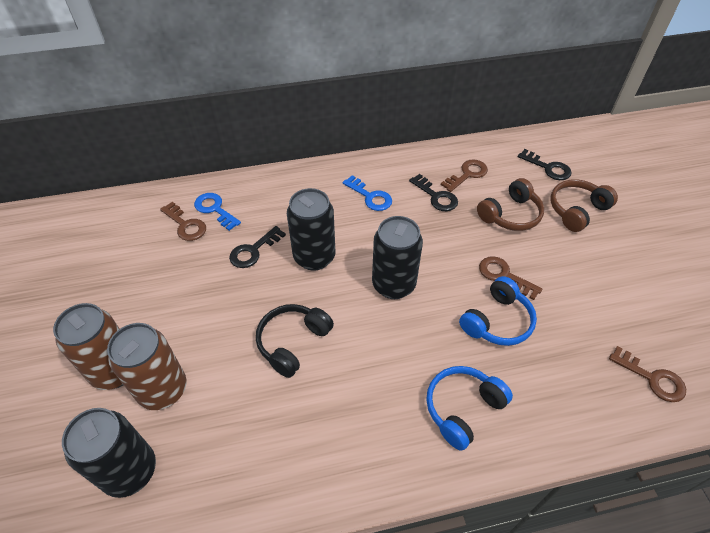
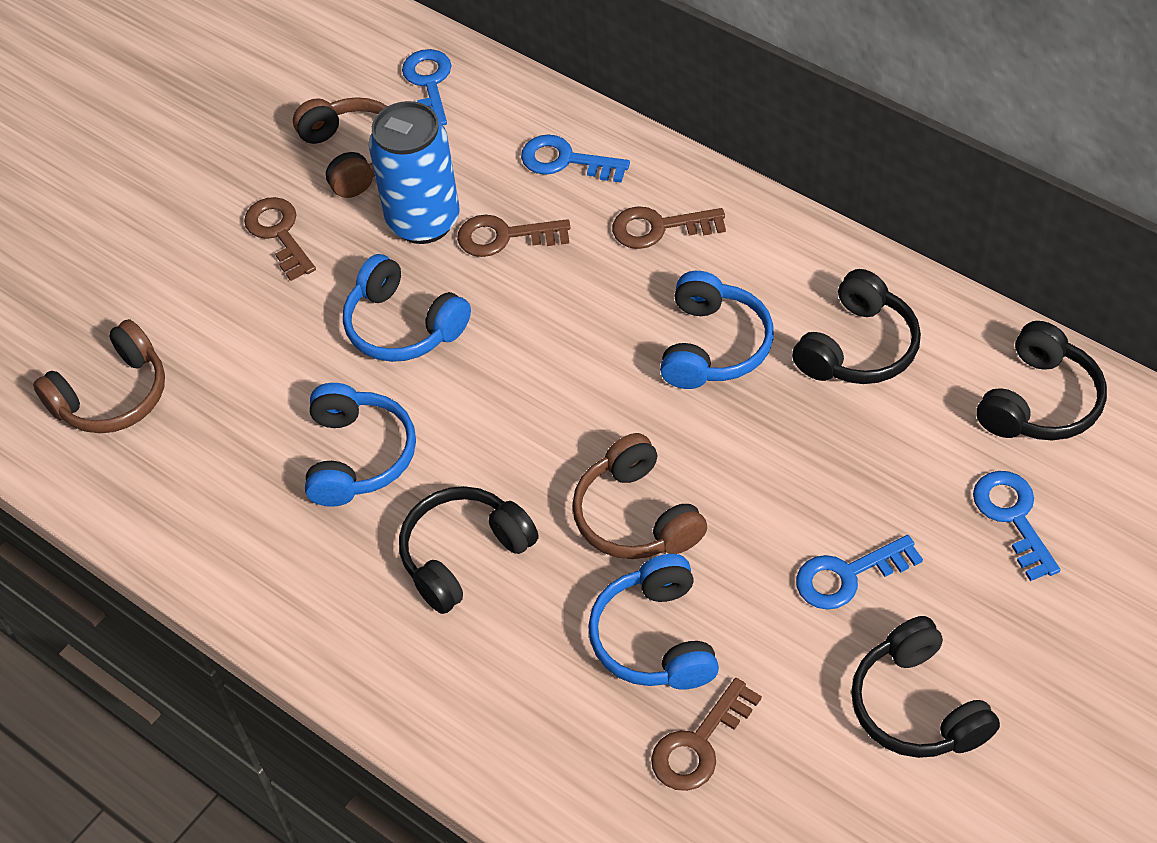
black can: [62,408,156,498] [287,188,335,271] [372,216,423,299] = 3 -> none = 0
black headphones: [256,304,334,378] = 1 -> [399,486,539,614] [792,269,921,384] [851,616,1000,758] [976,321,1107,440] = 4
black key: [229,226,286,268] [409,174,458,211] [518,149,572,180] = 3 -> none = 0
blue can: none = 0 -> [369,101,460,244] = 1
blue headphones: [426,366,513,451] [459,276,537,346] = 2 -> [305,383,416,507] [343,254,471,362] [588,554,719,690] [660,271,774,389] = 4
blue key: [194,193,241,231] [343,175,392,211] = 2 -> [402,49,452,125] [521,134,630,183] [796,535,923,610] [973,471,1060,581] = 4
brown can: [53,303,123,390] [107,323,186,410] = 2 -> none = 0
brown headphones: [477,178,544,231] [551,179,618,232] = 2 -> [33,319,165,433] [293,97,387,198] [572,433,707,559] = 3

